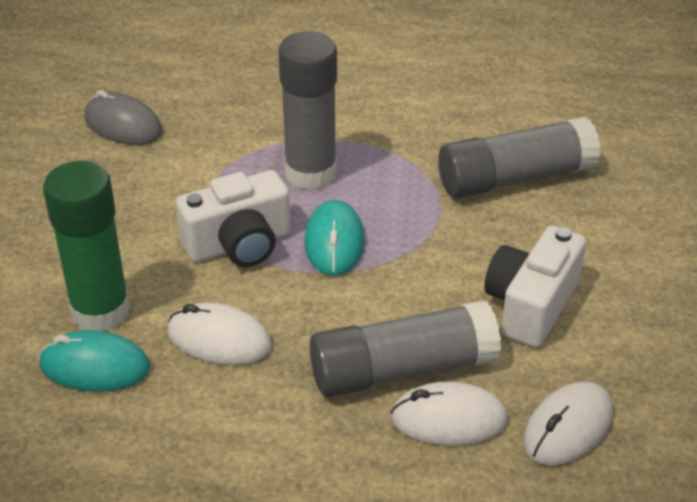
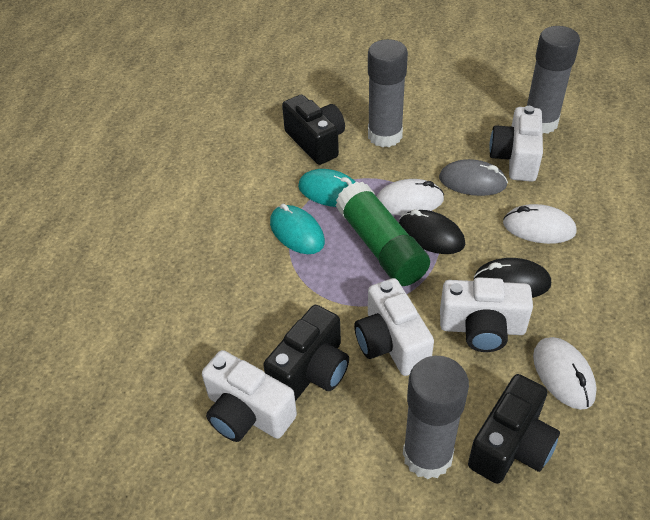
black camera: none = 0 -> [263,305,349,401] [282,95,345,165] [468,374,560,484] = 3
black mouse: none = 0 -> [399,209,465,254] [474,258,551,298] = 2
white camera: [176,170,291,267] [484,225,586,348] = 2 -> [202,350,297,442] [354,278,434,376] [440,277,533,352] [489,106,543,182] = 4

